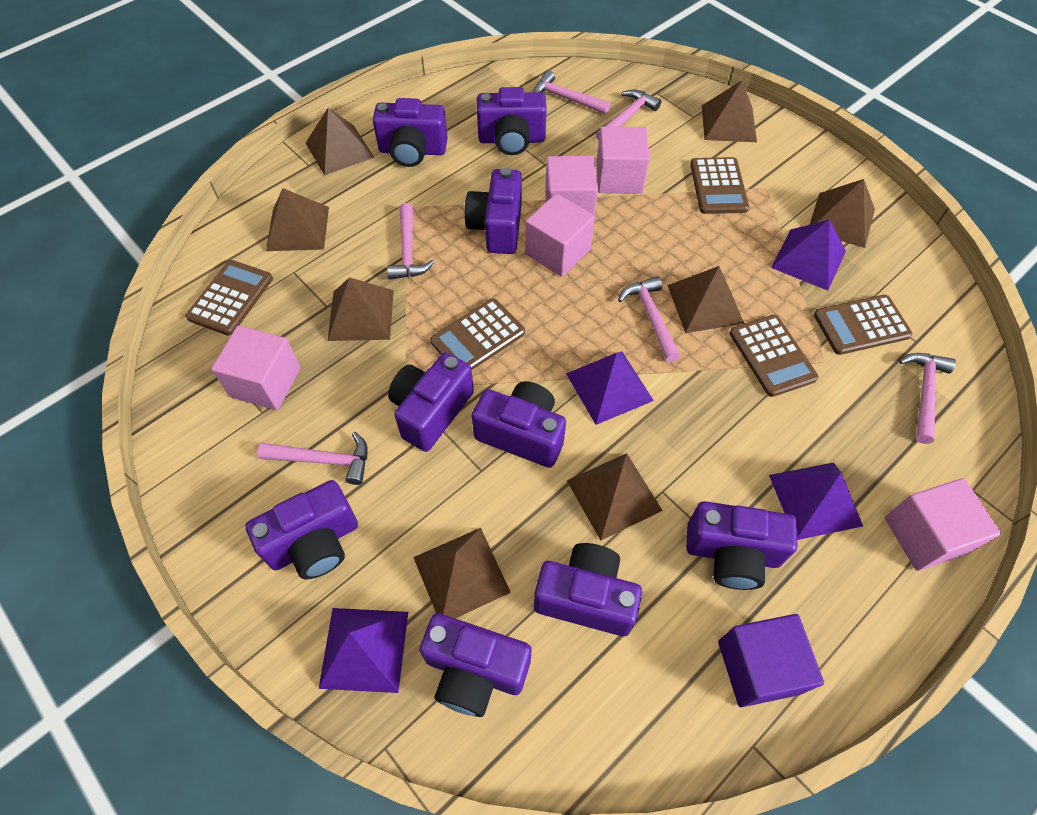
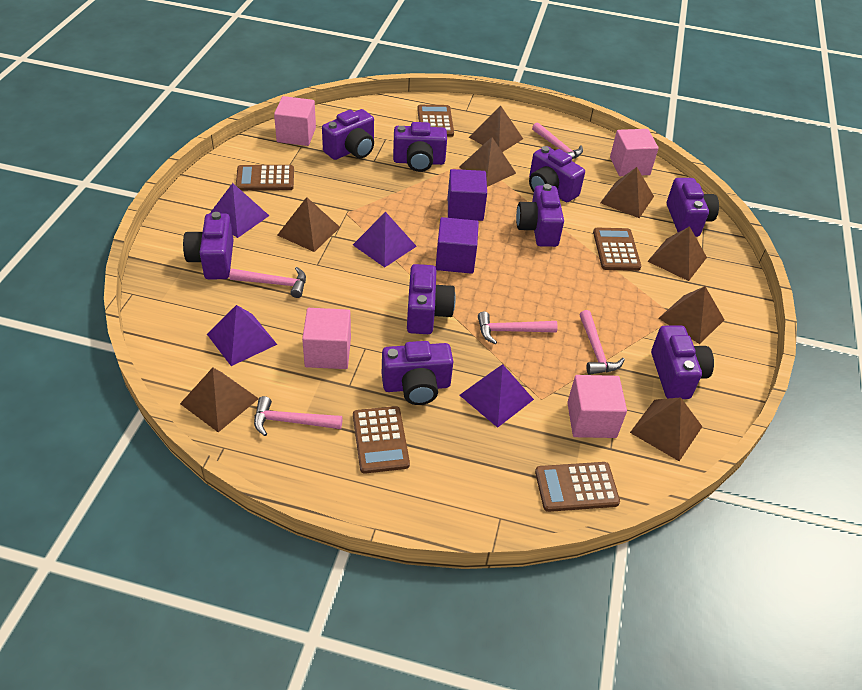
pink cube: [211,326,301,410] [525,193,595,277] [545,155,598,216] [596,126,650,194] [885,478,1001,571] = 5 -> [274,96,316,146] [302,308,351,369] [567,375,627,438] [610,129,659,176] = 4
pink hammer: [257,432,368,485] [387,203,434,280] [533,70,610,114] [596,90,661,141] [618,276,680,362] [899,353,956,444] = 6 -> [229,267,306,298] [254,396,343,436] [478,312,558,344] [532,122,583,159] [579,310,625,375] = 5
purple cube: [718,614,824,707] = 1 -> [436,217,479,274] [448,169,487,221] = 2

